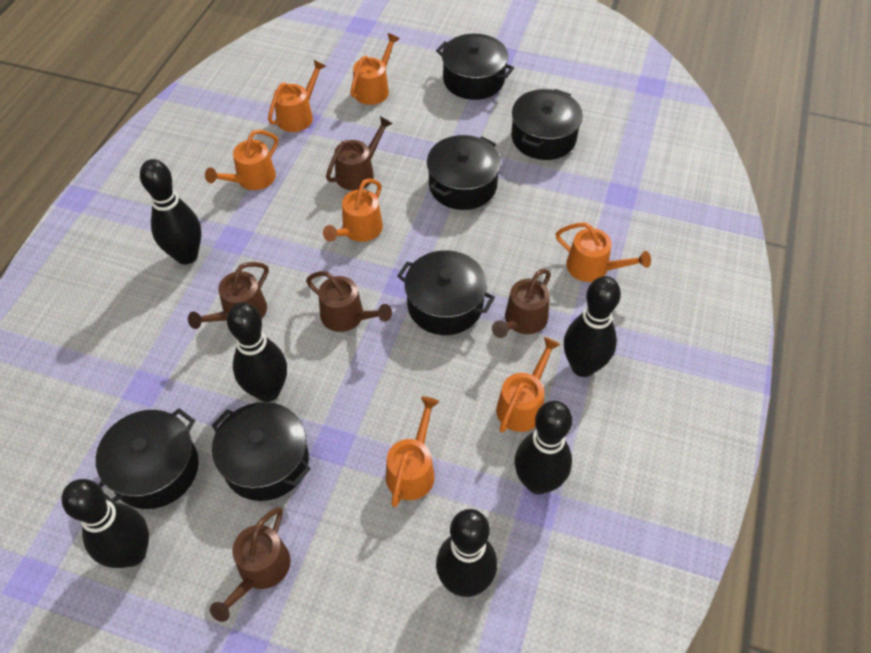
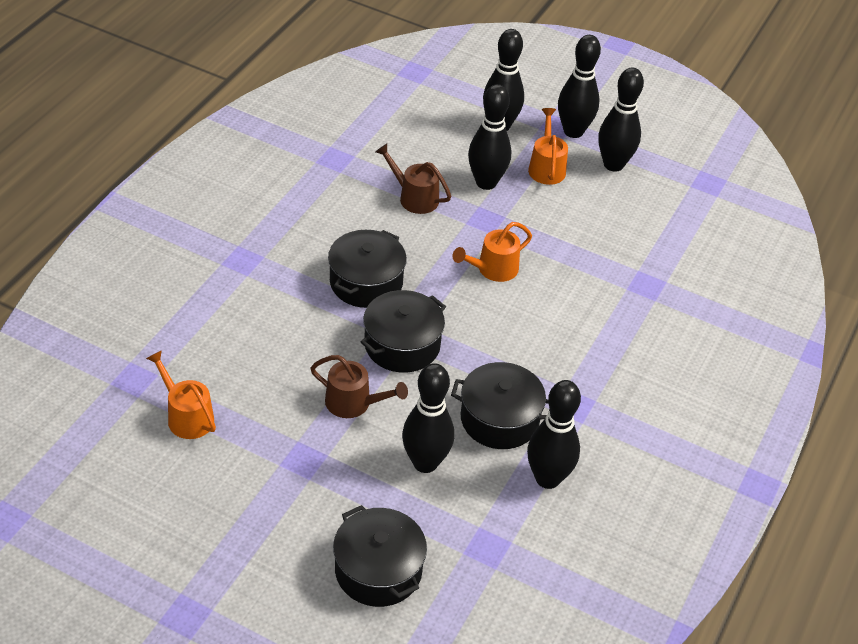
black pot: [96,408,199,509] [211,402,311,501] [397,250,495,335] [427,135,501,210] [436,34,514,100] [511,89,583,160] = 6 -> [328,230,407,308] [333,505,427,607] [361,290,446,373] [451,362,550,449] = 4
brown watering can: [188,262,269,329] [210,507,291,622] [306,271,392,332] [326,116,393,191] [492,269,551,338] = 5 -> [310,355,408,418] [376,144,451,214] = 2
orange watering can: [205,130,278,190] [268,60,326,132] [323,178,383,242] [350,33,400,105] [386,396,439,507] [496,337,560,433] [556,223,651,282] = 7 -> [146,350,216,439] [453,222,532,282] [528,108,568,185] = 3

